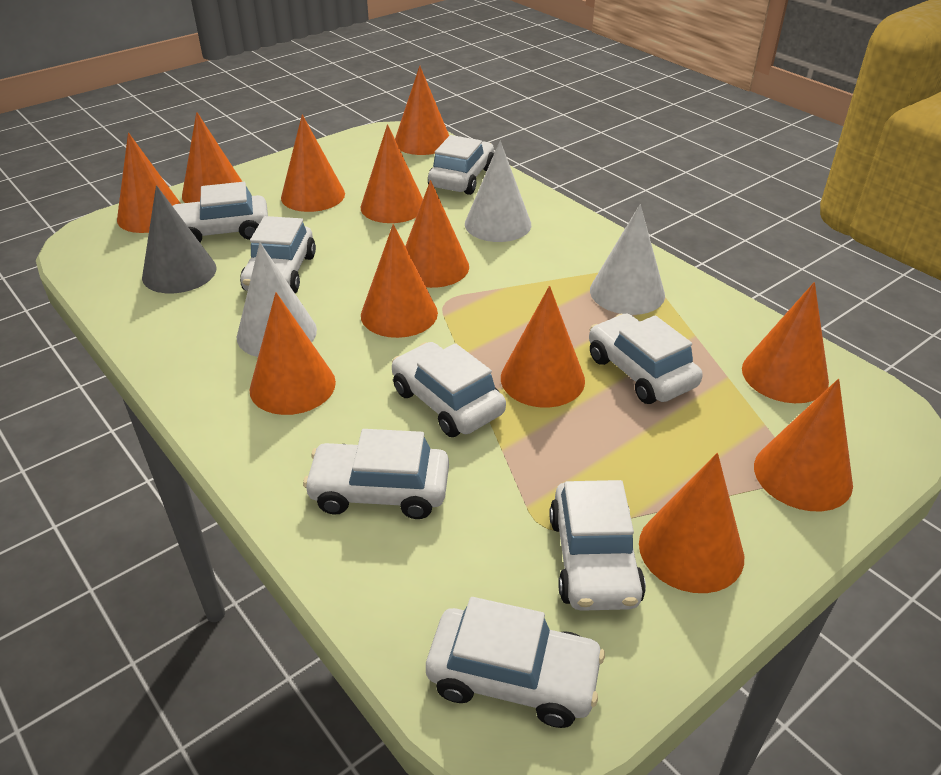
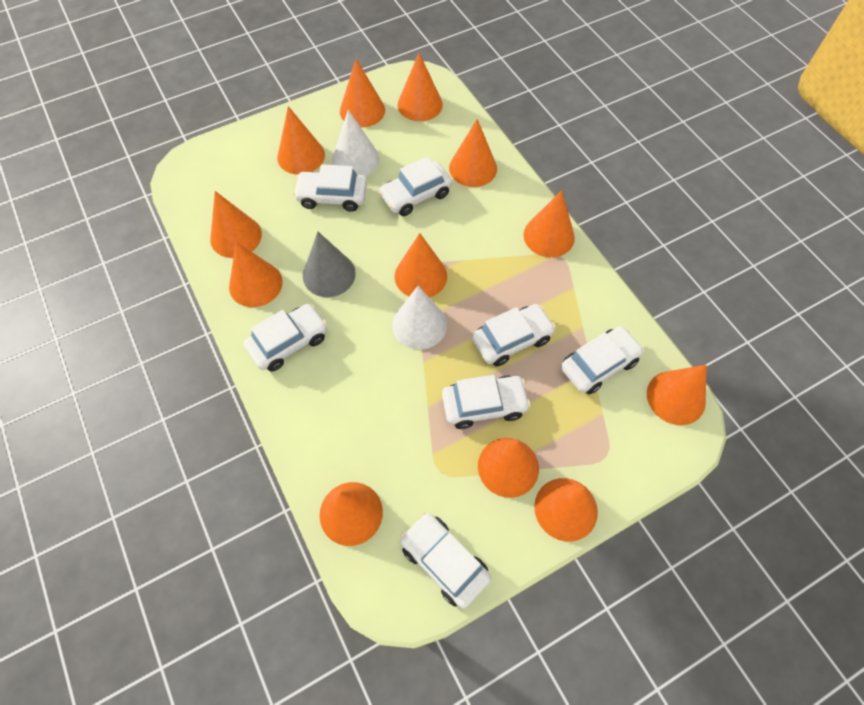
white car: [173,182,268,243] [240,216,316,293] [303,429,449,519] [392,342,506,437] [426,597,605,728] [428,135,494,195] [549,480,646,611] [589,314,703,404] = 8 -> [244,304,327,372] [293,164,367,212] [378,156,452,216] [400,513,491,608] [442,375,531,429] [472,304,556,367] [561,326,644,394] = 7
white cone: [237,242,317,357] [465,141,531,242] [590,204,665,315] = 3 -> [332,110,380,176] [392,286,447,350] = 2

